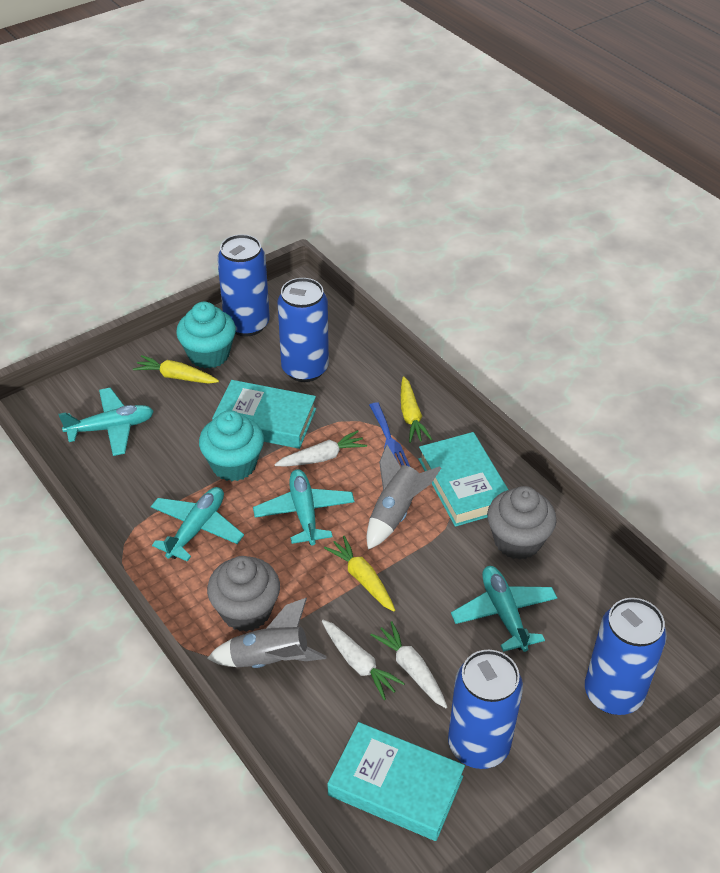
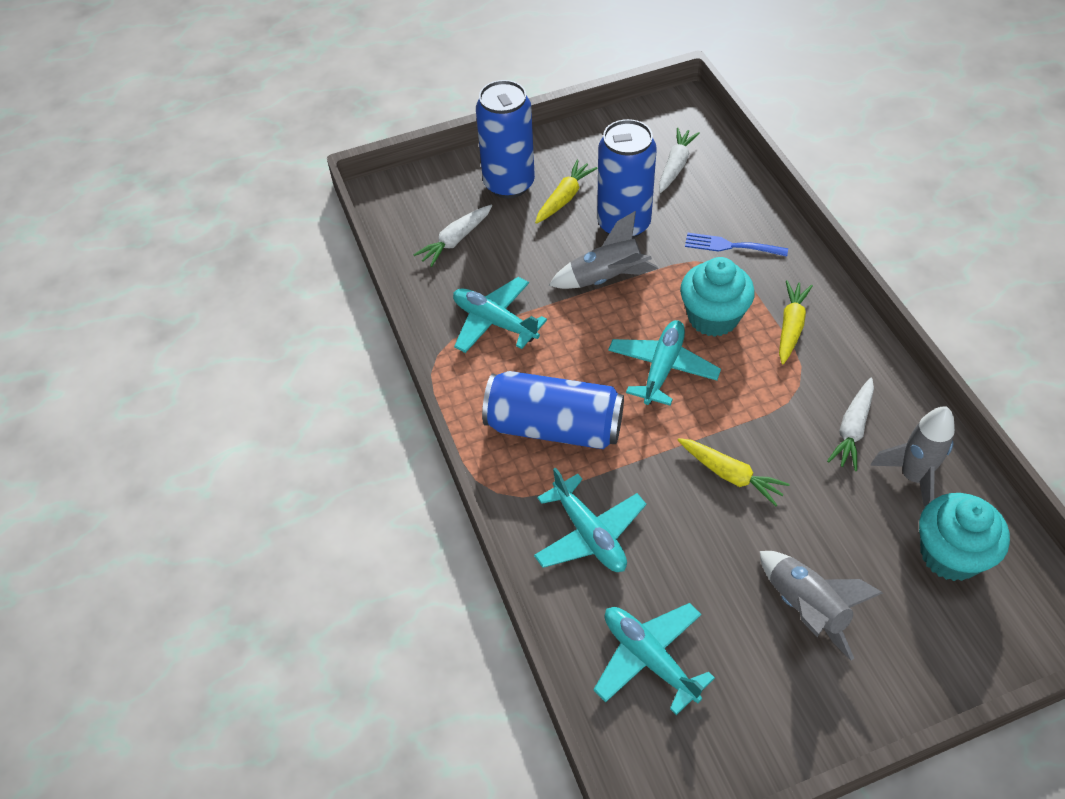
blue can: [217,234,270,336] [277,278,329,382] [448,650,523,769] [585,598,667,715] = 4 -> [476,80,535,198] [482,371,624,449] [597,119,657,239] = 3
grey cupcake: [207,556,280,632] [487,486,557,560] = 2 -> none = 0
grey rocket: [207,598,326,668] [367,445,441,549] = 2 -> [548,211,659,289] [760,551,883,661] [870,407,955,508] = 3
turquoise book: [212,380,316,449] [327,722,465,841] [418,432,508,527] = 3 -> none = 0

